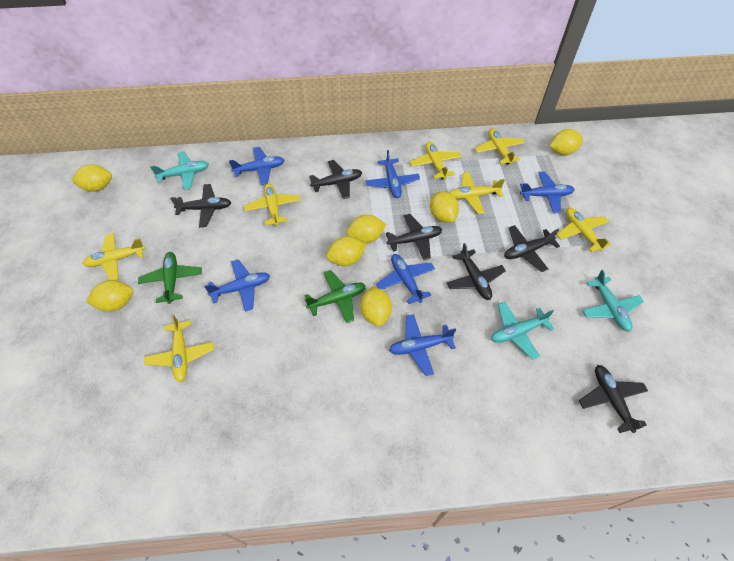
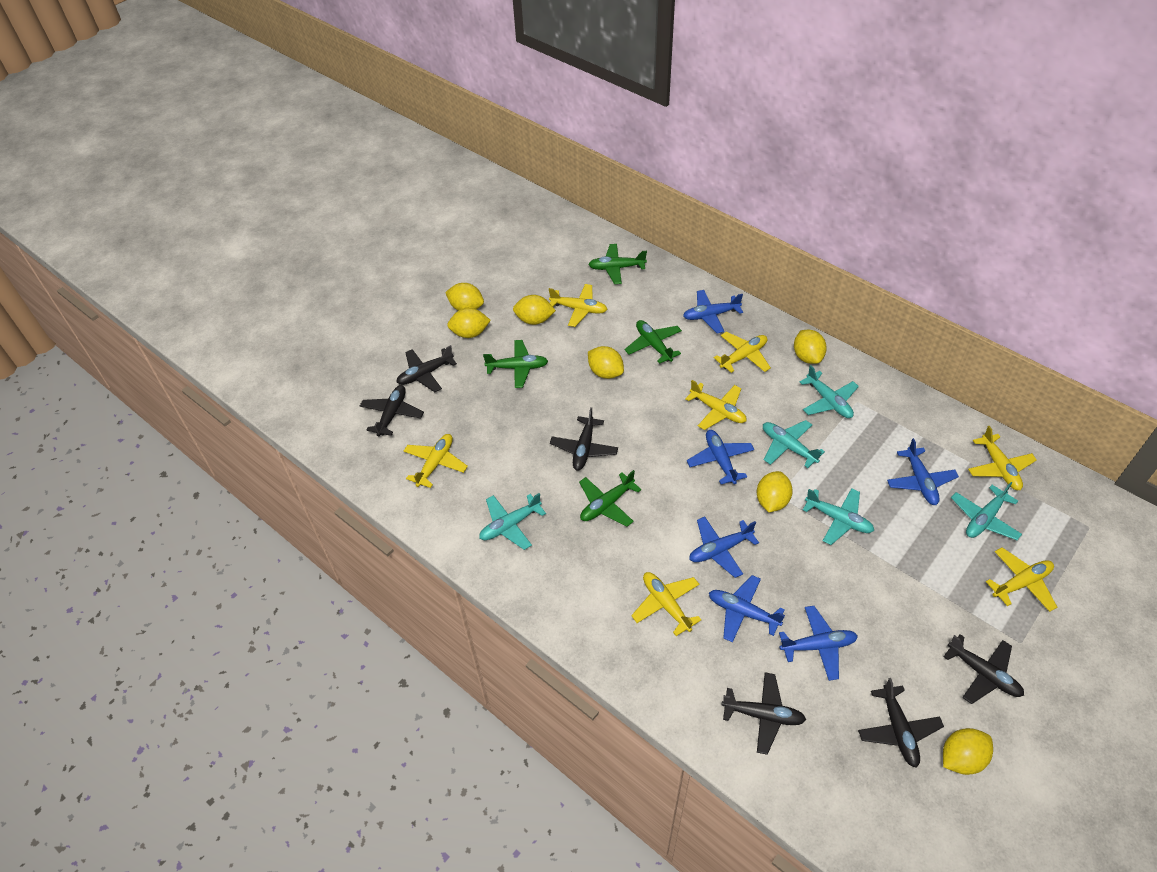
green plane: [138,252,202,304] [304,270,366,323] = 2 -> [483,340,548,388] [579,470,641,527] [588,244,647,284] [625,320,682,364] = 4
turquoise plane: [150,152,209,190] [491,302,554,360] [582,270,644,332] = 3 -> [479,493,546,550] [763,420,825,468] [800,365,859,418] [803,488,874,545] [951,482,1022,540] = 5

